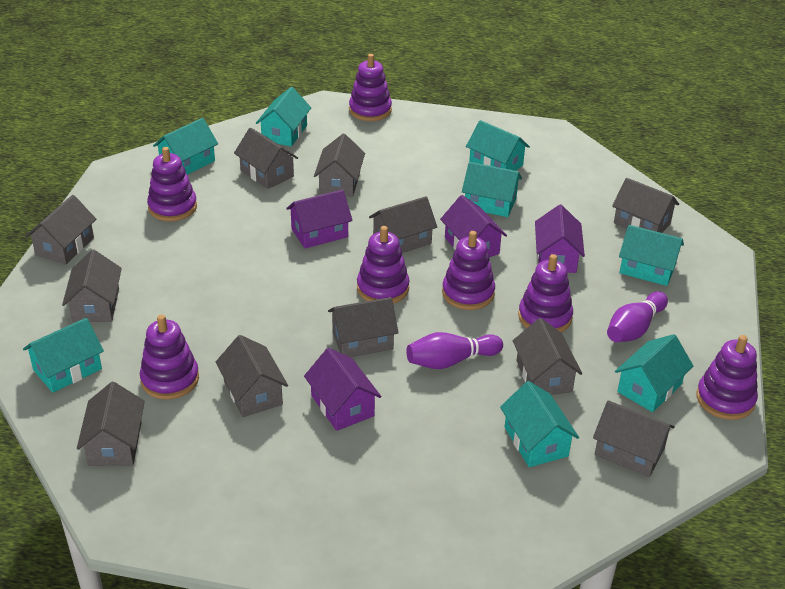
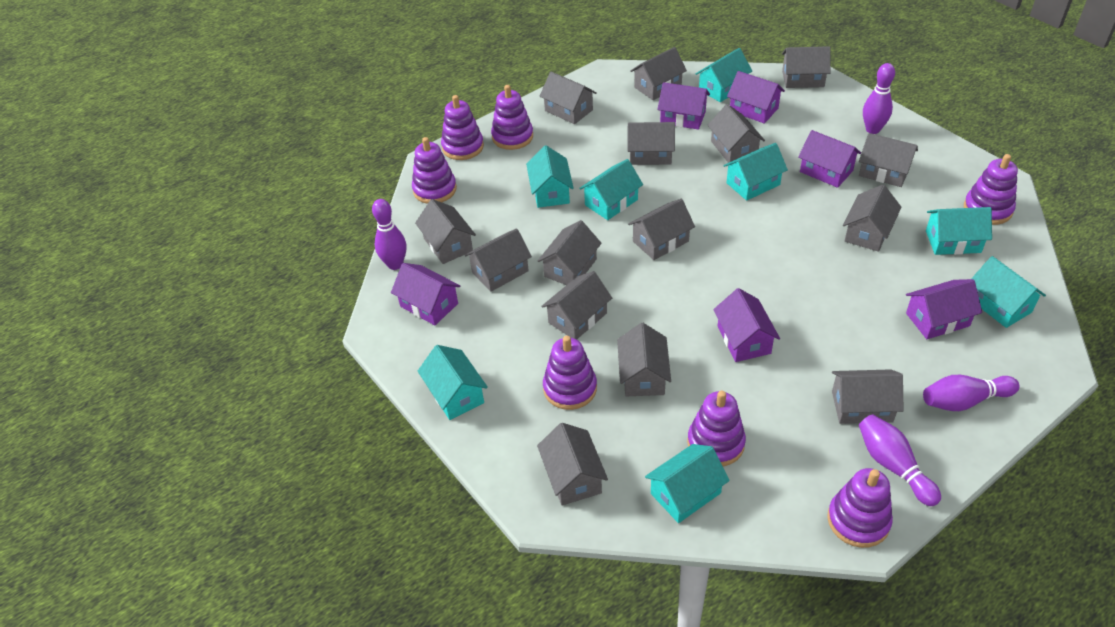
grey house: [25,195,96,265] [62,250,122,322] [77,382,145,466] [216,335,288,417] [234,128,298,189] [314,134,365,197] [328,297,399,357] [369,196,437,253] [513,318,582,395] [593,400,675,477] [612,178,679,233] = 11 -> [415,199,476,264] [465,228,532,292] [537,423,608,506] [538,220,602,285] [539,72,597,124] [541,271,612,340] [617,323,671,396] [628,122,675,165] [628,199,695,260] [630,47,687,100] [708,104,765,163] [782,46,831,88] [832,369,904,424] [843,184,901,252] [859,133,918,187] = 15
purple bowling pin: [406,332,503,369] [607,291,668,342] = 2 -> [372,199,406,270] [859,414,941,506] [863,63,895,134] [923,375,1020,411] = 4
purple house: [286,190,353,248] [304,348,382,431] [440,195,507,257] [535,205,585,273] = 4 -> [391,263,460,325] [657,82,710,130] [713,288,780,362] [727,71,785,124] [798,130,861,188] [906,279,982,339] = 6

